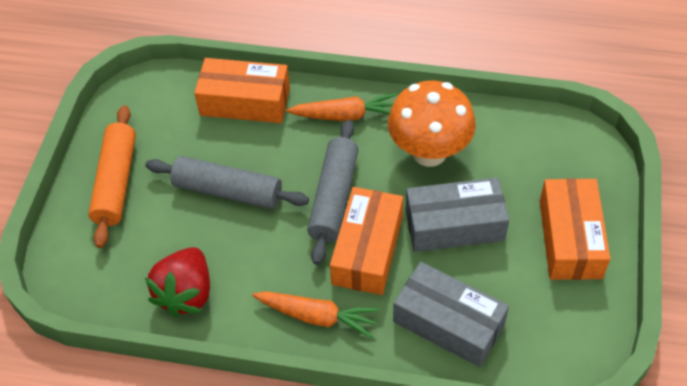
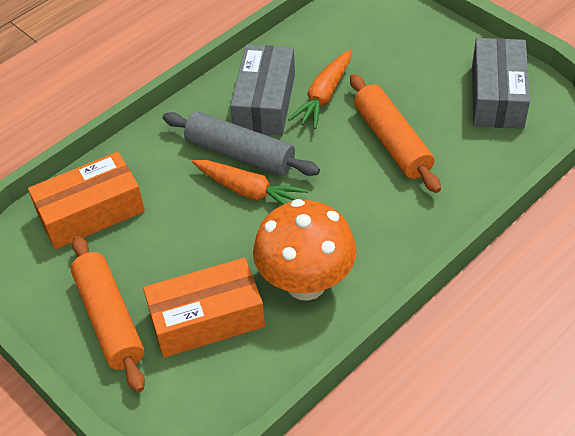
grey rolling pin: [146,156,309,209] [307,120,358,265] = 2 -> [163,111,320,176] = 1
orange box: [194,58,290,123] [330,187,403,295] [540,178,610,280] = 3 -> [28,152,145,249] [143,257,265,358] = 2
orange rolling pin: [88,105,136,248] = 1 -> [71,235,145,392] [350,74,441,193] = 2
red strawberry: [145,247,210,317] = 1 -> none = 0

